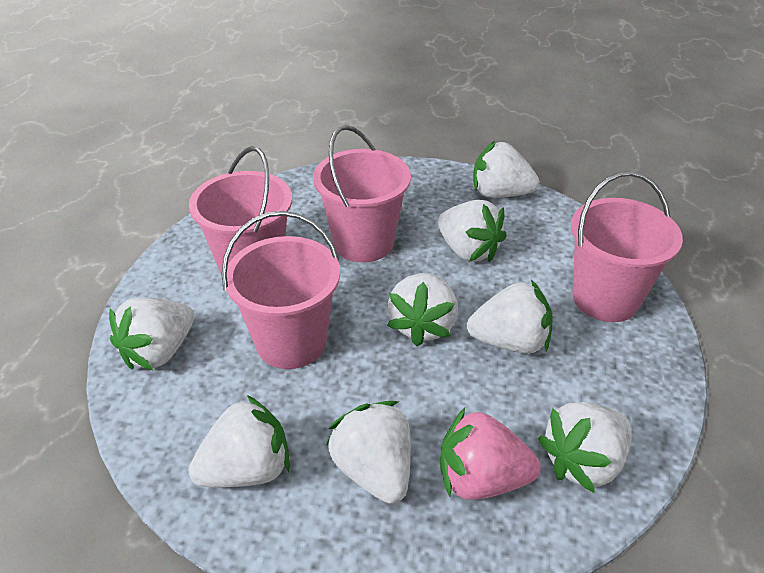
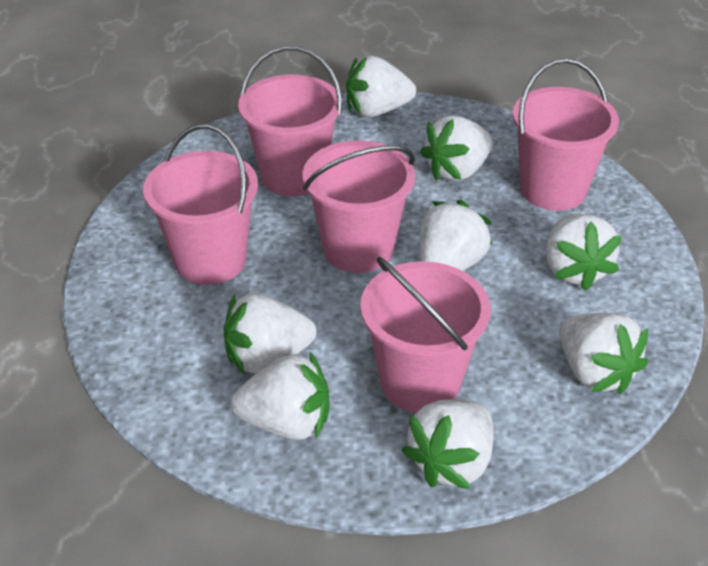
pink bucket: [189,146,292,276] [221,211,340,369] [313,125,411,263] [571,171,683,322] = 4 -> [143,124,258,285] [238,46,342,196] [303,140,415,273] [360,257,491,413] [512,58,619,211] = 5
pink strawberry: [440,408,541,500] = 1 -> none = 0

